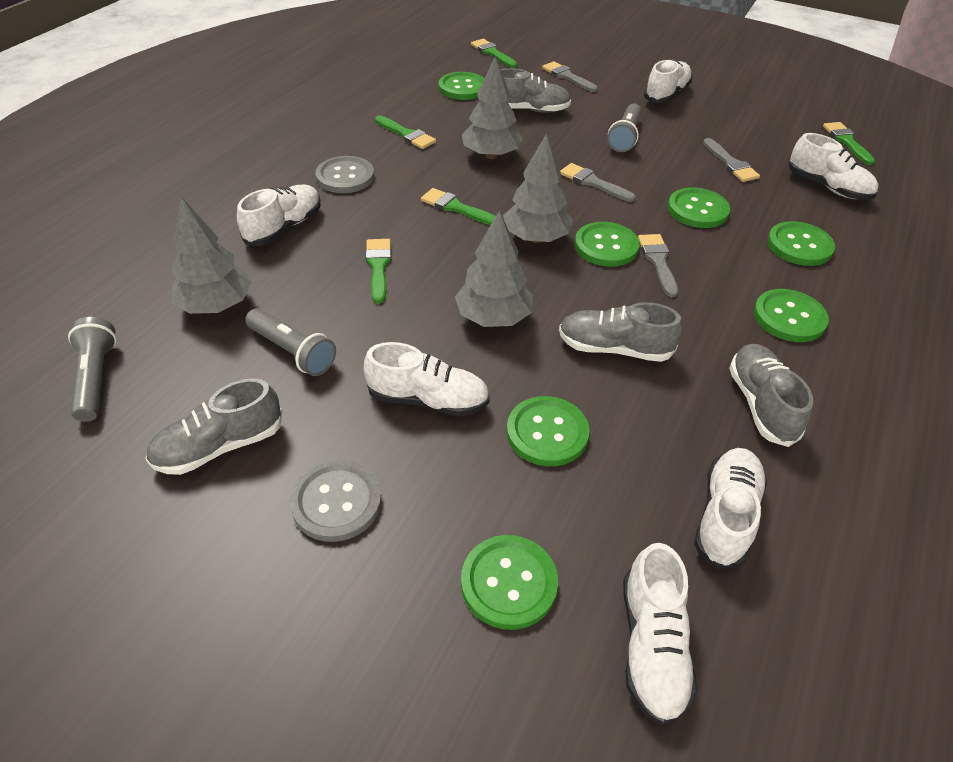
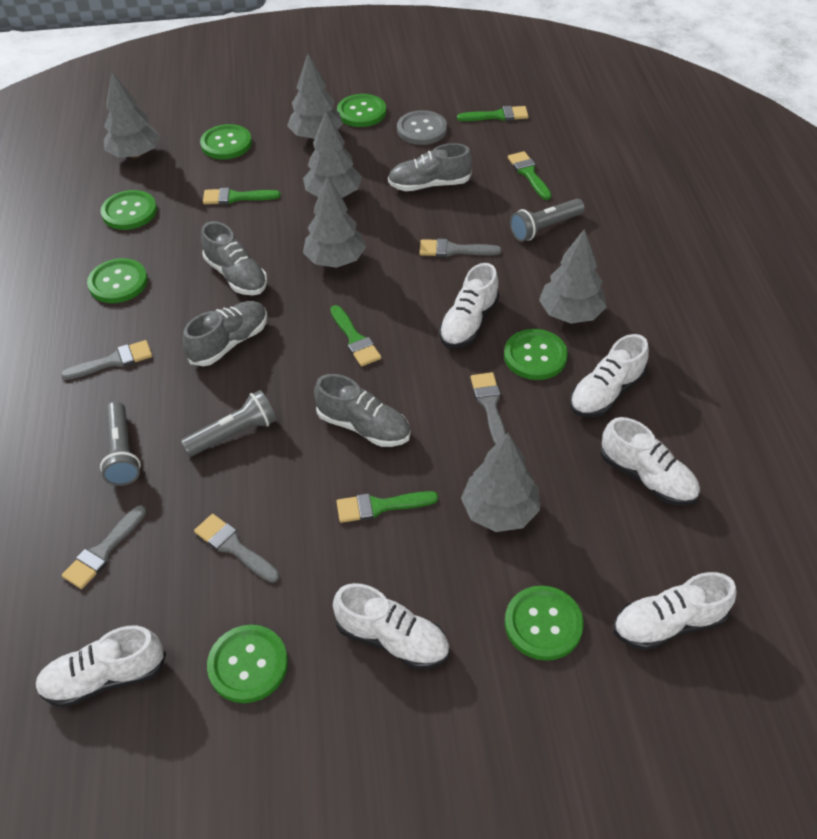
grey brush: [542,61,598,92] [560,163,636,202] [638,234,678,297] [703,138,760,182] = 4 -> [61,340,152,380] [62,505,146,589] [194,514,279,583] [420,239,501,257] [471,372,506,445] = 5
grey button: [290,460,382,542] [315,156,374,193] = 2 -> [397,110,447,145] = 1
grey tree: [171,197,252,314] [455,210,533,327] [462,56,522,159] [503,133,573,243] = 4 -> [104,72,160,159] [287,53,343,140] [303,111,362,198] [303,176,366,268] [461,433,540,532] [539,229,607,324] = 6

